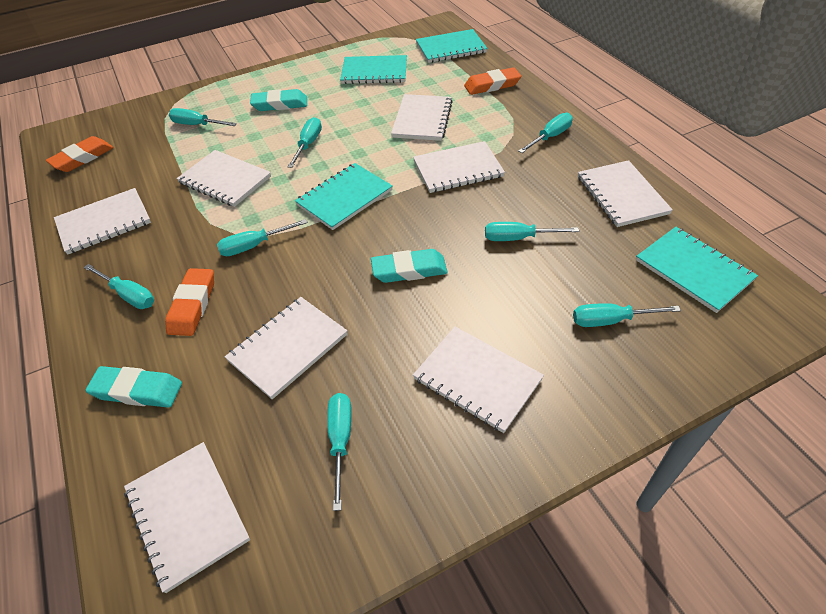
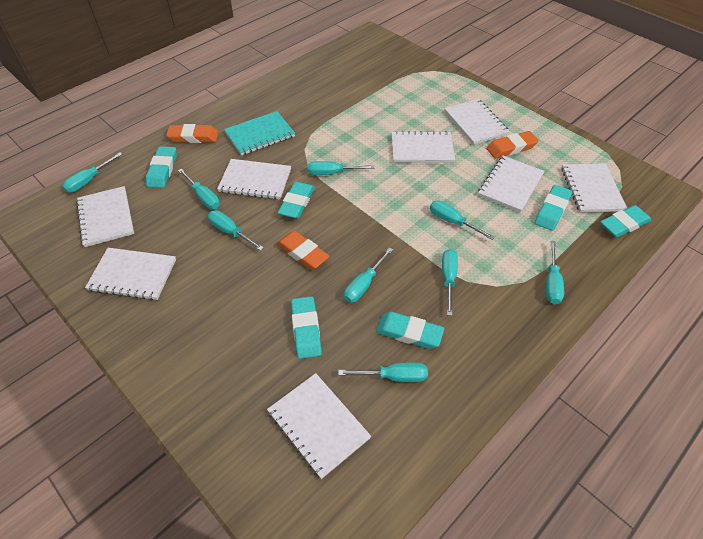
turquoise eraser: [86,366,182,408] [250,89,307,111] [371,249,448,283] = 3 -> [146,146,176,188] [278,182,315,219] [291,296,322,359] [376,312,444,349] [535,185,572,231] [600,205,651,238] = 6
turquoise notebook: [295,163,393,230] [340,55,407,84] [416,29,488,63] [636,227,758,313] = 4 -> [224,111,295,156] = 1
turquoise screwdriver: [84,264,154,309] [169,108,237,126] [217,219,308,256] [288,117,322,168] [327,393,352,511] [485,222,579,241] [518,113,573,153] [573,303,681,327] = 8 -> [62,152,122,193] [178,169,220,209] [208,210,264,251] [308,161,374,175] [338,362,428,382] [344,247,393,303] [430,201,495,240] [442,249,458,316] [546,241,564,304] = 9

